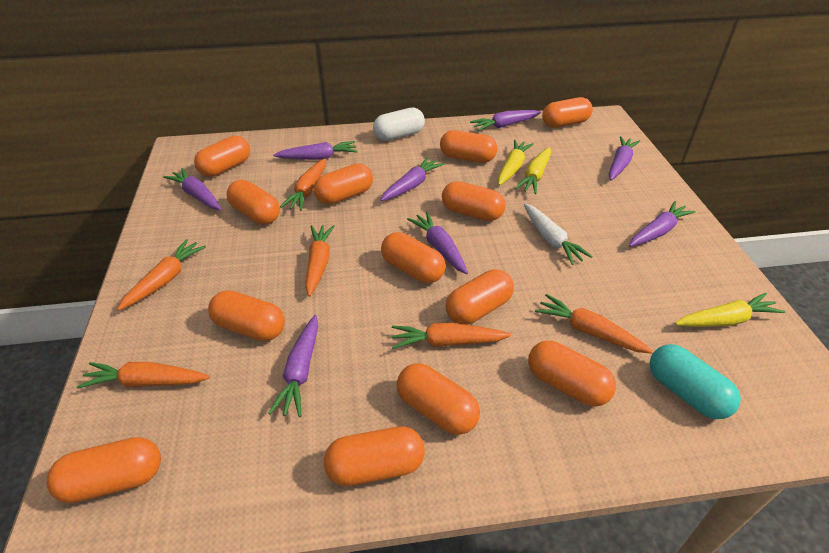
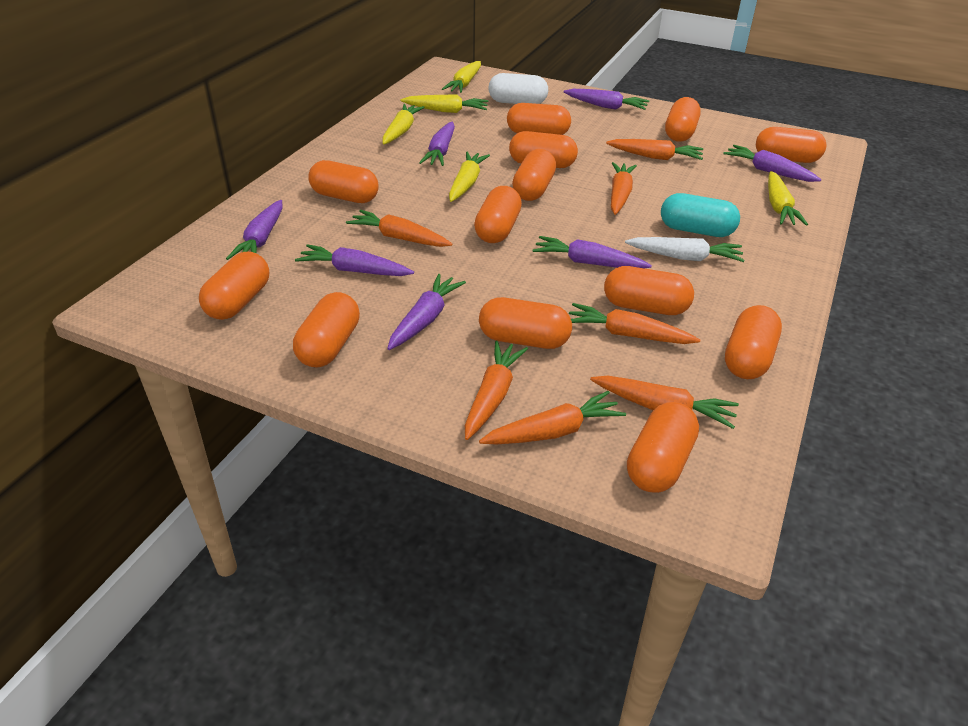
orange carrot: [77,362,210,389] [117,239,206,311] [280,159,326,211] [305,225,335,297] [392,323,511,349] [535,294,653,354] = 6 -> [346,210,452,247] [465,341,528,440] [479,391,626,444] [569,303,700,344] [590,376,739,429] [606,139,703,160] [611,162,637,215] = 7
purple carrot: [163,168,221,210] [268,315,319,417] [273,141,358,160] [381,157,444,201] [407,212,468,274] [470,110,541,131] [609,136,640,180] [629,201,696,247] = 8 -> [226,200,283,260] [295,244,414,276] [387,274,466,350] [419,122,455,166] [532,236,652,268] [564,89,649,110] [723,145,822,182] = 7
yellow carrot: [498,140,534,185] [515,147,551,194] [675,293,785,327] = 3 -> [382,104,425,145] [401,95,488,113] [442,61,481,93] [449,152,490,202] [768,171,808,226] = 5

